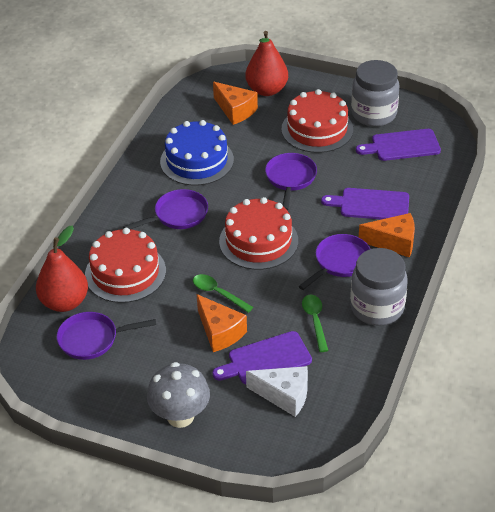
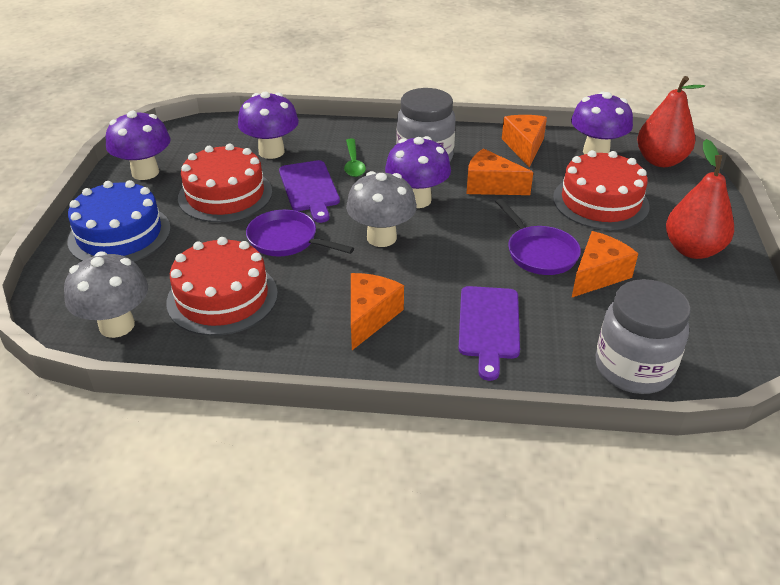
green spoon: [193,274,253,313] [302,295,328,352] = 2 -> [344,139,366,177] = 1
grey mushroom: [147,362,210,428] = 1 -> [64,252,148,338] [346,171,417,247] = 2
orange cheese: [197,294,247,352] [213,82,258,125] [359,213,415,258] = 3 -> [351,273,404,350] [466,148,533,195] [502,115,547,167] [572,231,638,297] = 4
purple cutting board: [212,331,312,384] [321,188,409,220] [356,129,441,161] = 3 -> [279,160,340,223] [458,286,520,381] = 2
purple mushroom: none = 0 -> [106,111,171,180] [238,92,299,159] [385,136,451,208] [571,92,633,154] = 4
purple pan: [57,312,156,360] [123,189,208,230] [265,153,317,210] [299,234,370,290] = 4 -> [246,209,354,256] [496,199,581,275] = 2
white cheese: [246,366,308,417] = 1 -> none = 0

